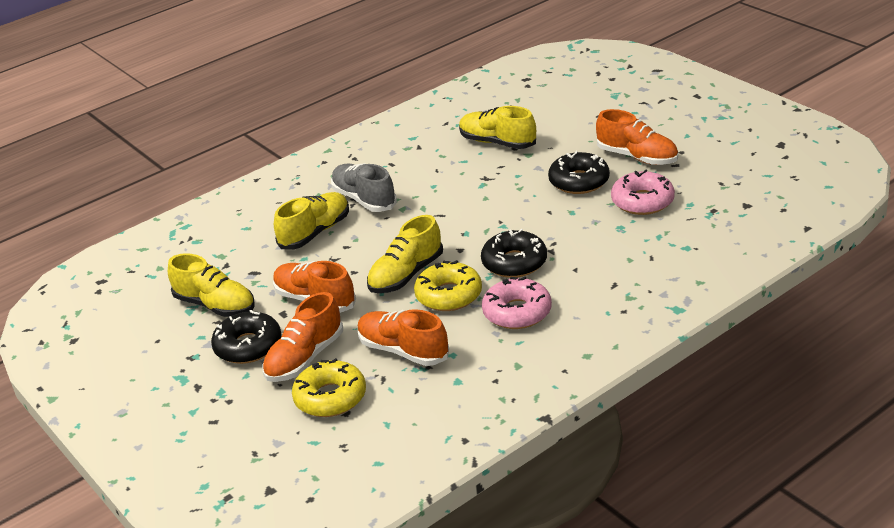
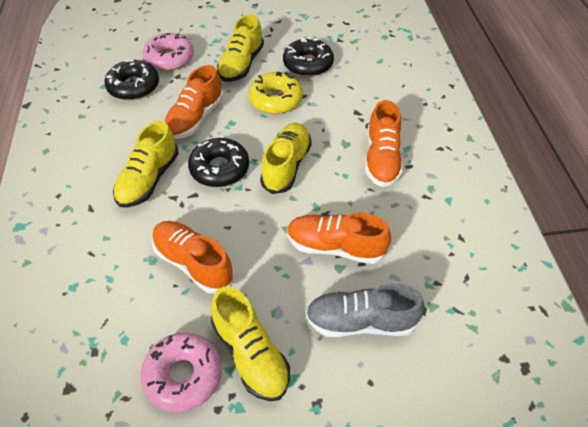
yellow donut: [292,358,366,417] [414,260,482,311] = 2 -> [249,71,303,114] = 1

